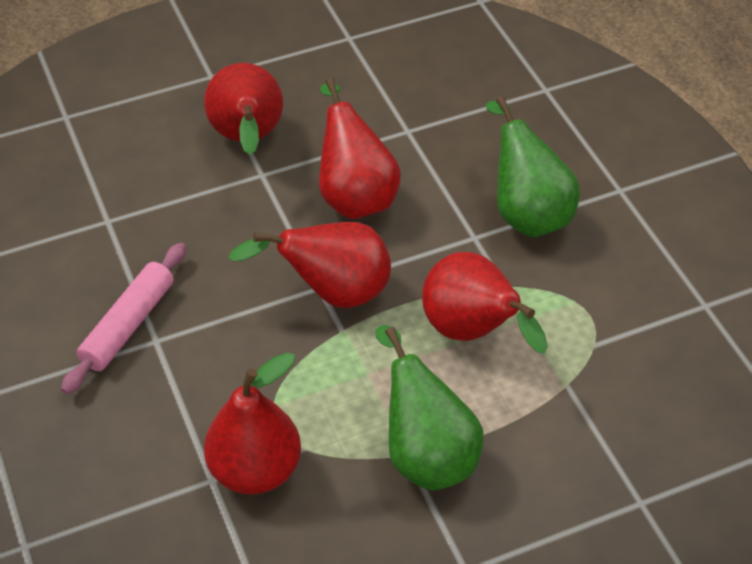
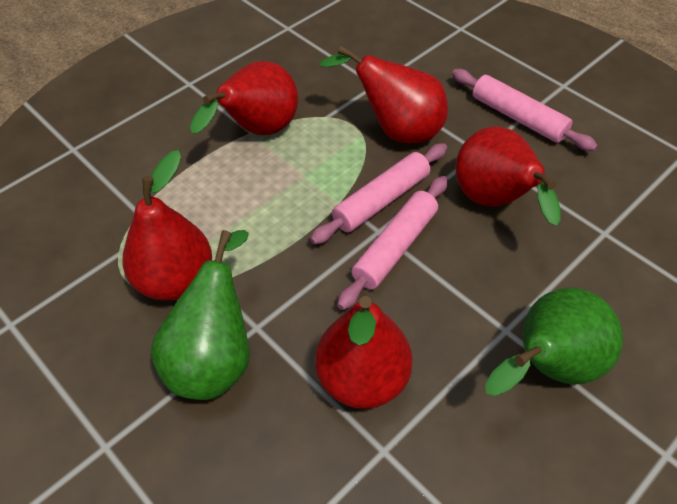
pink rolling pin: [61,243,186,394] = 1 -> [310,143,447,244] [337,176,448,310] [452,69,598,151] = 3

